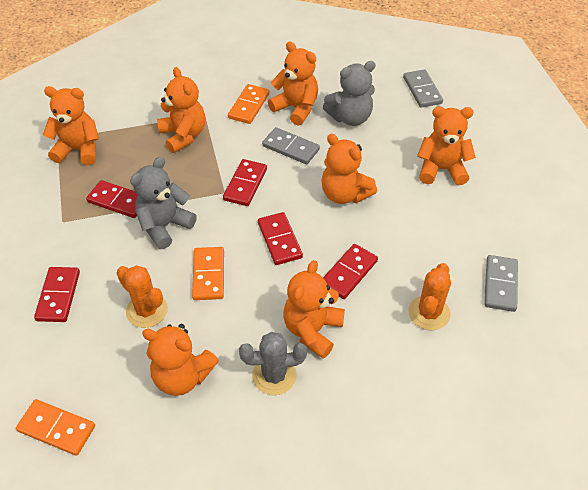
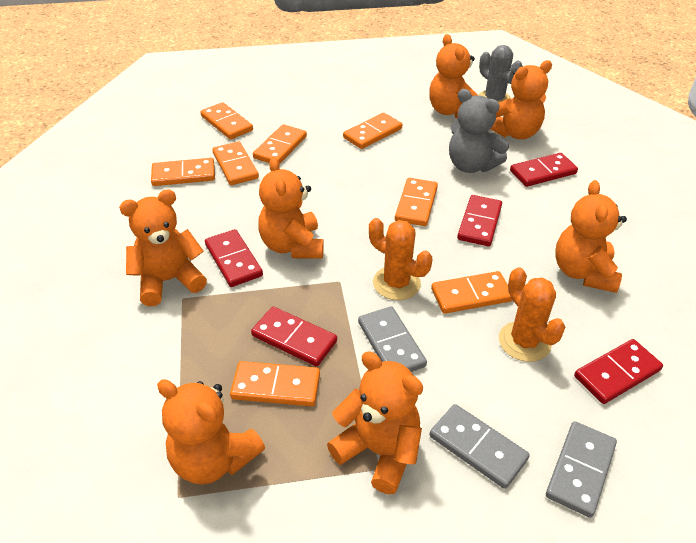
grey teddy bear: [130,157,197,249] [323,61,376,126] = 2 -> [449,89,509,173] = 1
orange domino: [16,399,95,456] [192,247,224,300] [228,84,269,124] = 3 -> [151,158,215,186] [200,102,253,140] [212,142,259,185] [230,361,320,406] [253,124,307,164] [343,113,402,149] [395,178,438,226] [431,271,512,314] = 8

